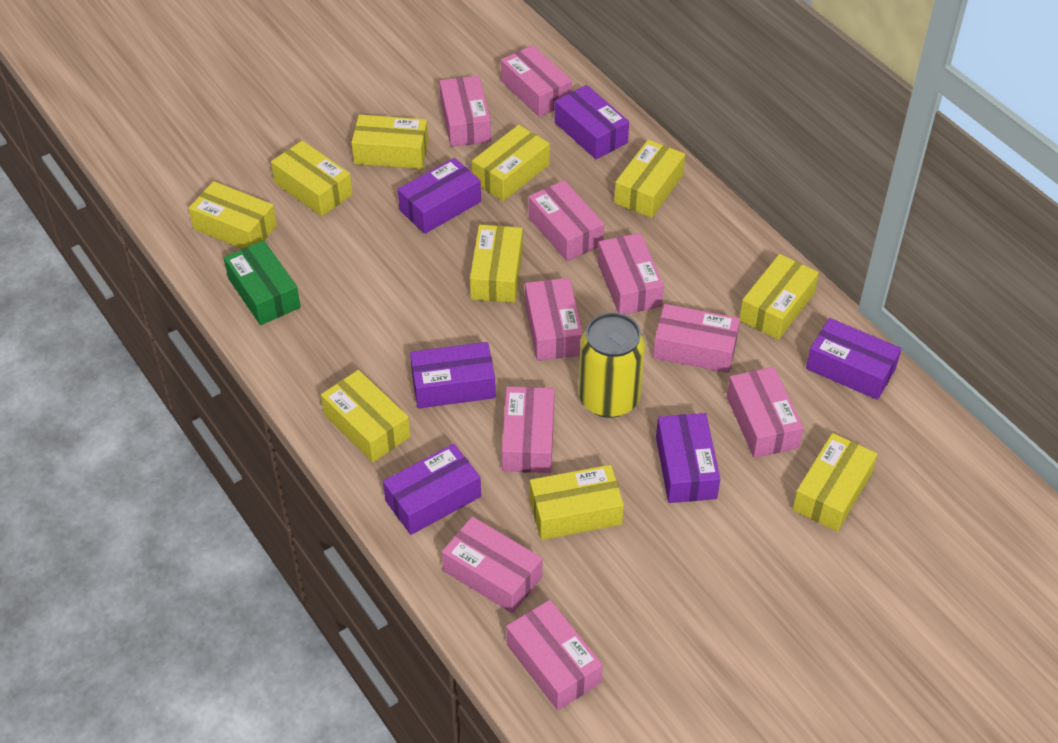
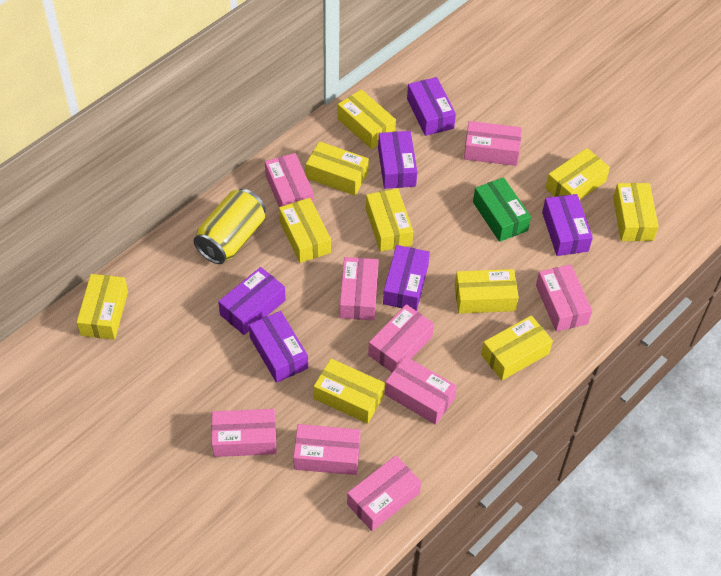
pink box: [439,76,491,147] [442,516,542,613] [501,45,572,117] [502,386,555,473] [506,600,603,710] [525,278,583,361] [528,180,604,261] [598,233,664,315] [653,304,740,373] [727,367,803,458] = 10 -> [211,409,277,457] [265,153,314,207] [293,424,361,475] [340,257,379,321] [347,455,421,531] [368,304,434,372] [385,356,457,425] [464,121,522,166] [536,264,592,332] = 9

